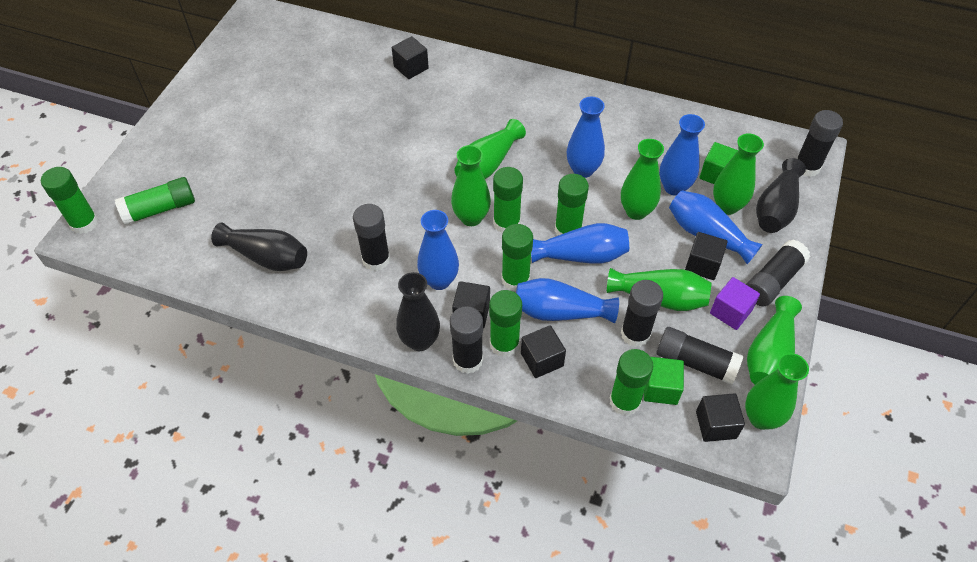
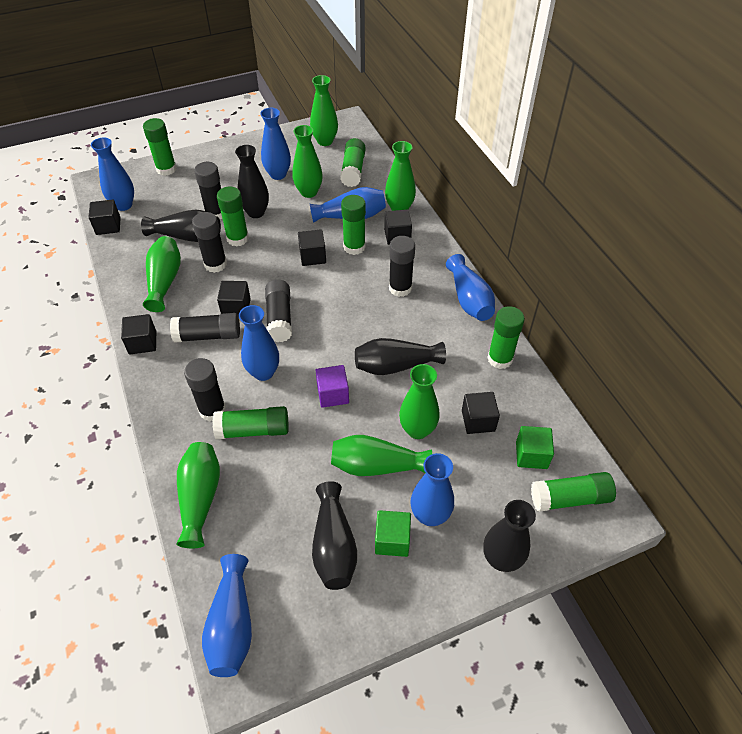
black cube: [392,36,429,79] [452,281,490,329] [521,325,566,378] [685,232,728,280] [696,393,745,442] = 5 -> [88,200,121,235] [121,314,156,354] [217,281,251,317] [298,229,326,266] [384,210,412,245] [462,392,500,434] = 6
black vase: [211,222,307,271] [396,272,440,351] [756,158,806,233] = 3 -> [141,210,221,242] [235,145,269,218] [312,481,357,590] [355,338,446,375] [483,500,536,572] = 5
blue vase: [417,210,459,290] [516,278,619,323] [531,223,629,264] [567,97,605,178] [660,114,705,196] [669,190,763,264] = 6 -> [91,138,134,211] [202,554,252,677] [239,305,279,381] [260,108,291,180] [310,187,386,223] [411,453,454,526] [446,254,495,321] = 7

